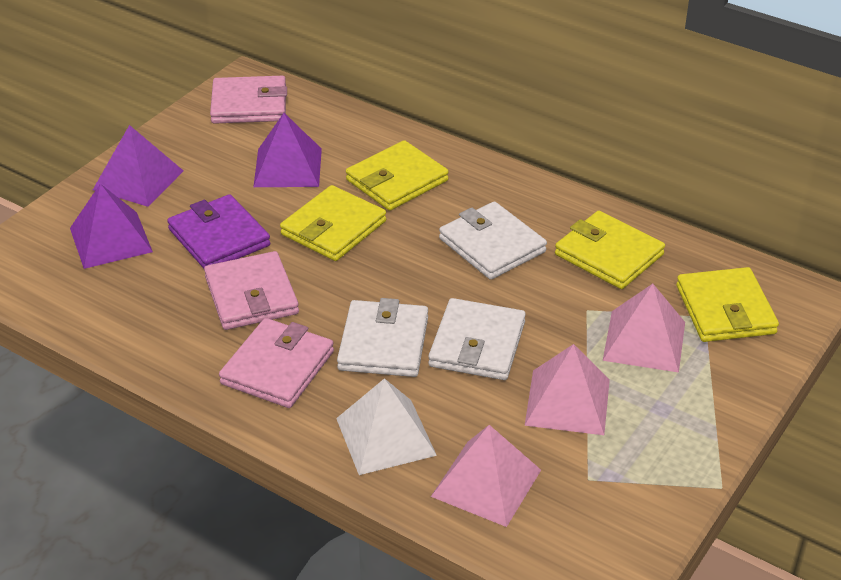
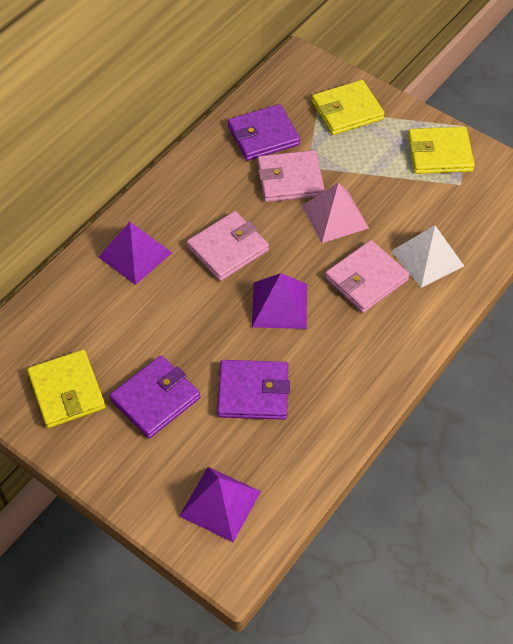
pink pyramid: [431,425,541,527] [525,344,610,435] [603,284,685,373] = 3 -> [302,183,369,243] = 1
purple wallet: [167,194,270,269] = 1 -> [110,355,200,439] [217,360,290,420] [228,104,300,161] = 3
white wallet: [337,298,428,377] [428,298,526,380] [439,202,547,280] = 3 -> none = 0
yellow wallet: [280,185,386,261] [346,140,449,211] [555,211,665,289] [676,267,779,342] = 4 -> [27,350,105,428] [312,80,385,135] [408,127,475,174] = 3

